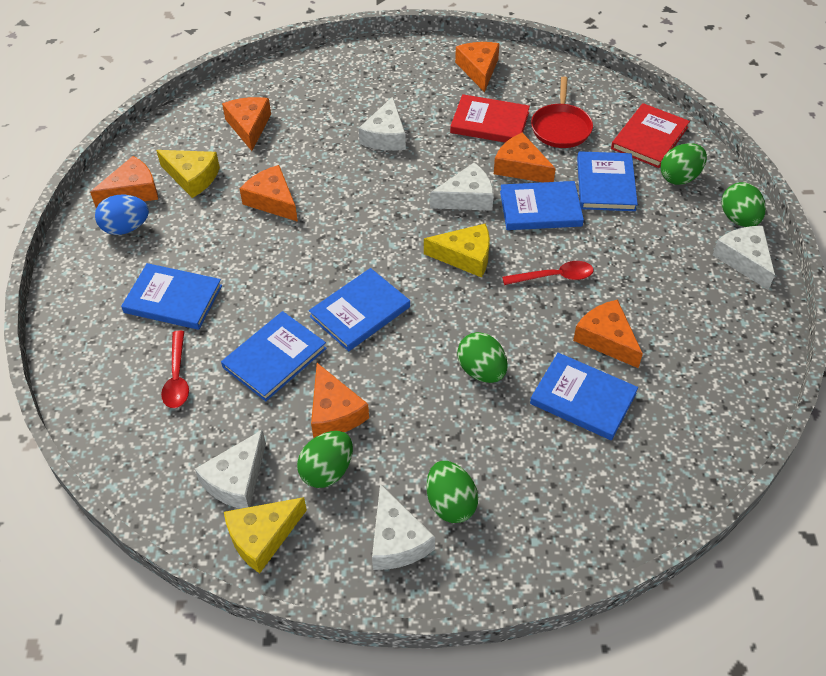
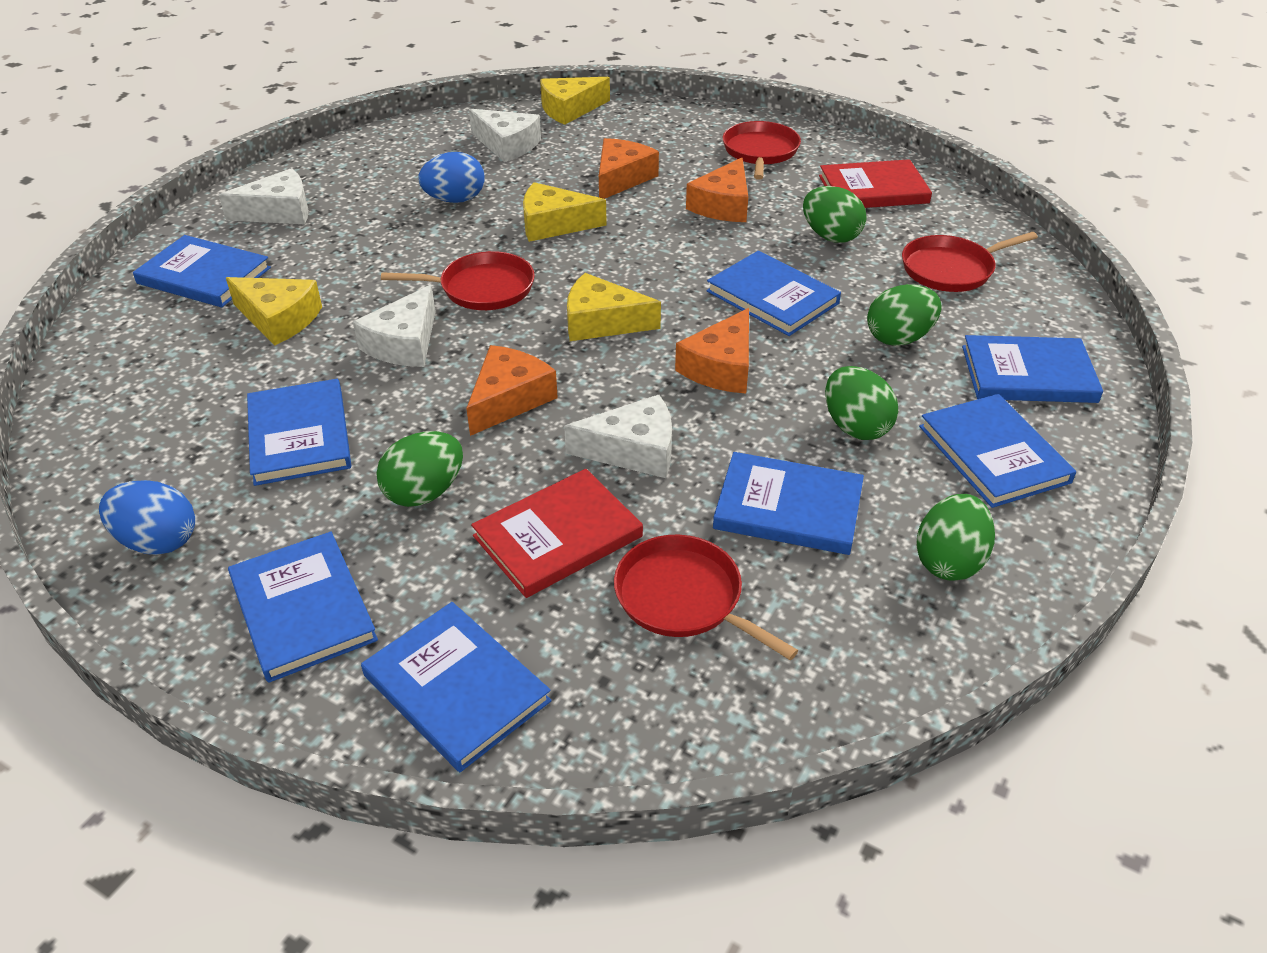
blue book: [121,263,222,330] [221,311,327,401] [309,268,410,351] [500,181,584,230] [530,353,638,440] [577,151,638,211] = 6 -> [133,235,271,307] [228,532,378,683] [247,379,351,486] [361,602,552,772] [707,251,841,336] [713,452,864,555] [919,394,1076,508] [962,335,1103,403] = 8
blue egg: [95,195,149,235] = 1 -> [99,480,195,555] [418,152,485,203] = 2
orange cheese: [90,156,158,208] [222,97,271,151] [240,165,298,222] [311,363,369,438] [455,42,500,92] [494,132,556,182] [573,299,643,368] = 7 -> [466,345,558,436] [599,138,659,199] [675,308,749,393] [686,158,748,222] = 4
red pan: [531,76,593,148] = 1 -> [381,251,535,310] [614,535,798,660] [723,121,801,180] [902,232,1038,292] = 4
red spoon: [161,331,189,408] [502,261,593,285] = 2 -> none = 0
white cheese: [195,430,266,509] [358,96,406,151] [372,484,435,570] [430,163,494,211] [713,226,775,290] = 5 -> [219,168,309,224] [353,285,436,367] [469,109,541,162] [564,395,672,478] = 4
yellow cheese: [156,150,220,198] [224,497,307,573] [424,224,490,278] = 3 -> [226,277,322,346] [523,182,607,242] [540,77,610,125] [567,273,661,341] = 4

